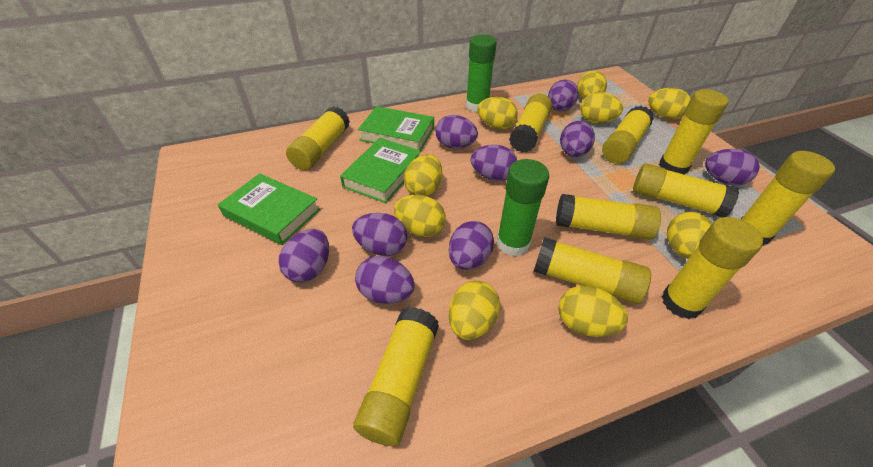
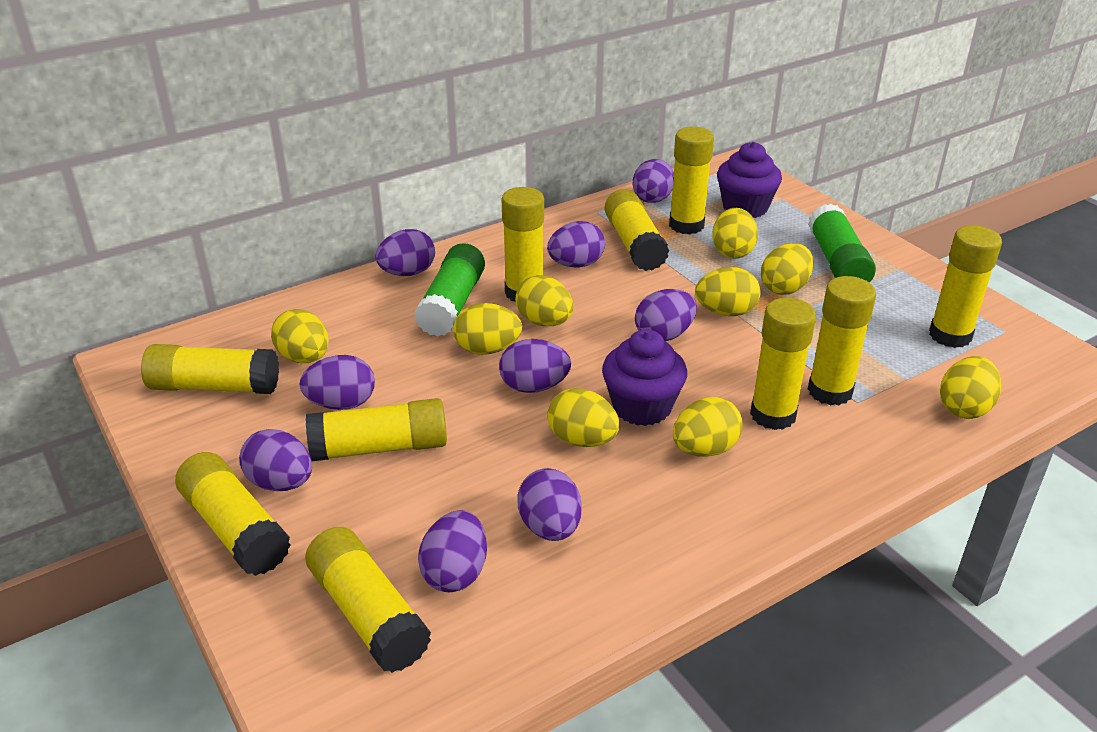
green book: [218,173,320,245] [340,138,421,203] [358,106,434,151] = 3 -> none = 0
purple cupcake: none = 0 -> [602,329,687,426] [717,142,782,218] = 2

